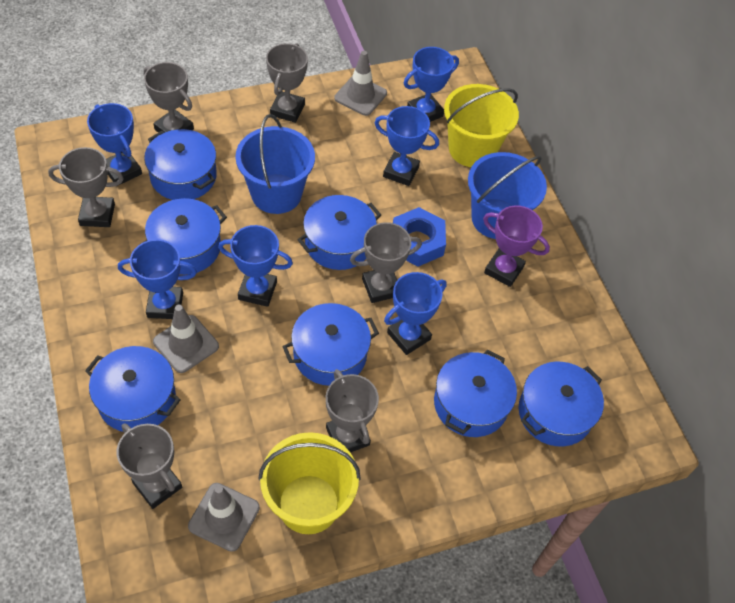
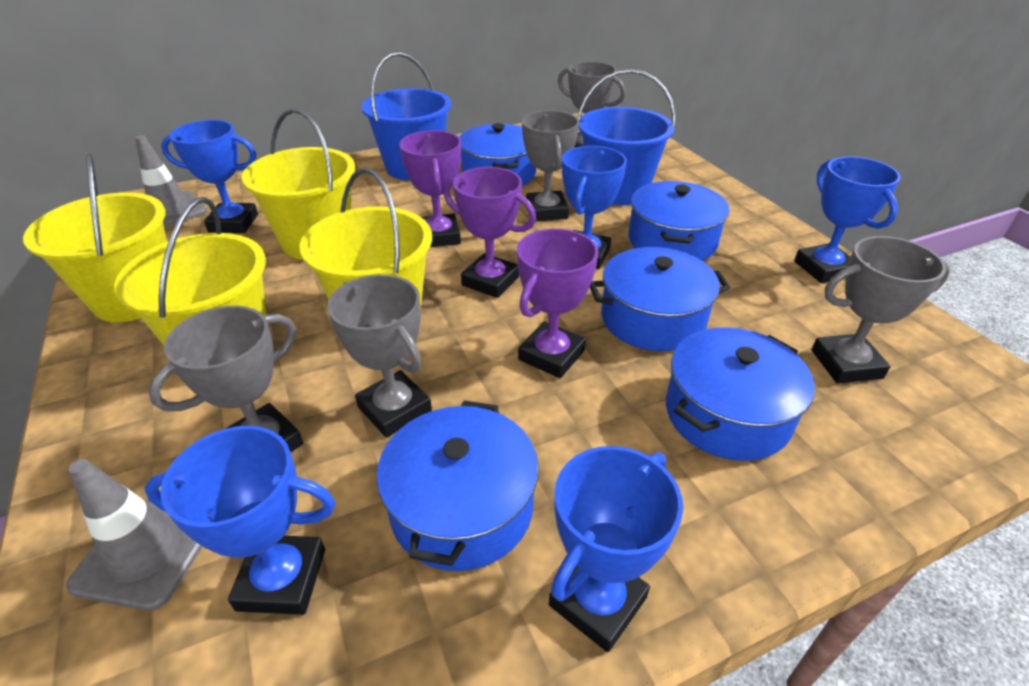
blue nut: [393,207,446,267] = 1 -> none = 0
blue pot: [85,346,181,432] [139,198,227,275] [144,129,217,200] [282,303,379,386] [298,195,381,270] [434,349,517,437] [518,362,604,446] = 7 -> [376,401,539,571] [460,123,536,186] [590,247,731,351] [629,181,729,261] [666,327,815,461] = 5
blue trophy: [87,103,142,185] [118,239,197,319] [218,225,293,307] [375,106,439,186] [384,272,447,355] [404,47,459,122] = 6 -> [145,426,336,615] [161,120,258,233] [549,446,683,652] [562,146,627,269] [794,157,901,283] = 5
grey traffic cone: [153,305,219,373] [188,483,260,552] [334,51,387,116] = 3 -> [66,459,203,611] [135,135,207,228] = 2
grey trophy: [48,147,124,227] [117,423,182,509] [144,62,194,132] [266,43,308,123] [326,369,379,453] [350,222,422,303] = 6 -> [148,306,303,452] [327,274,432,438] [522,110,579,221] [558,62,626,148] [811,236,950,384] = 5
purple trophy: [483,205,550,287] = 1 -> [399,130,461,247] [443,167,536,298] [517,229,599,378] = 3
yellow bucket: [258,432,361,534] [444,84,519,167] = 2 -> [23,154,167,322] [114,197,266,345] [242,108,355,260] [299,168,432,308] = 4

